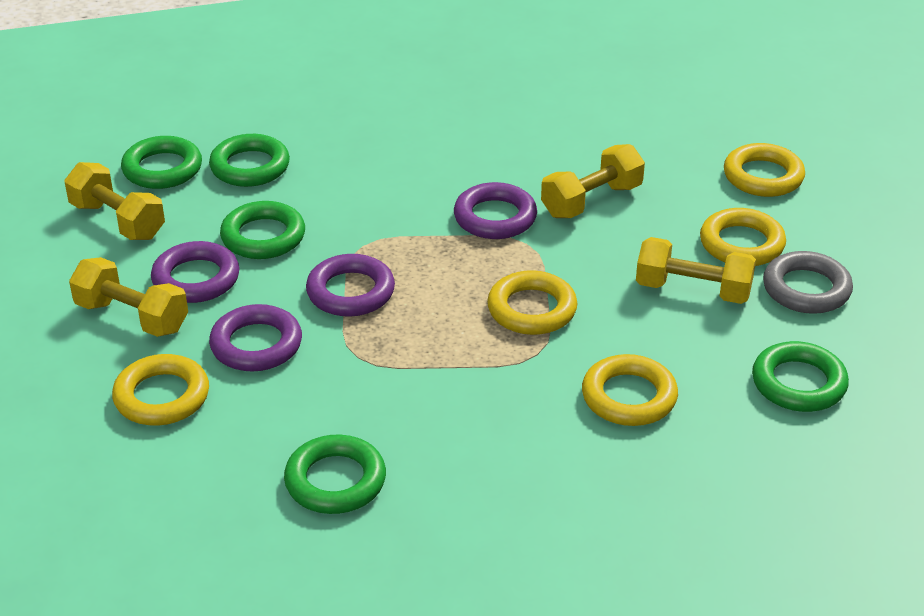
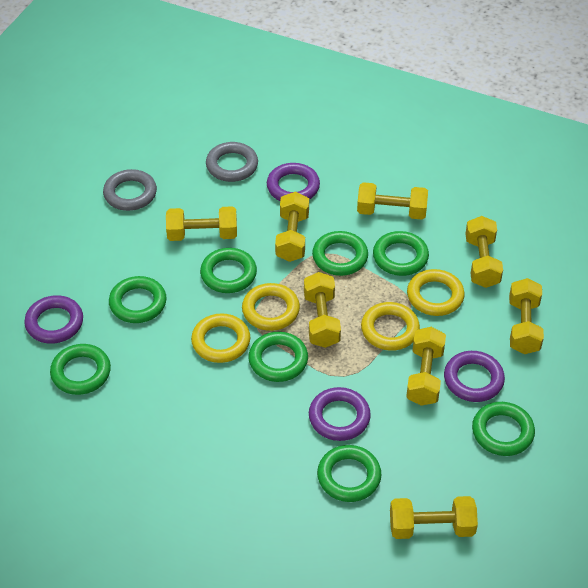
green ring: [121,136,202,189] [209,134,290,187] [220,201,305,259] [284,435,386,514] [752,341,849,412] = 5 -> [50,344,111,395] [109,276,167,323] [200,248,257,293] [249,332,308,382] [312,231,368,276] [317,445,381,502] [373,231,429,276] [472,402,535,456] = 8
grey ring: [763,251,853,314] = 1 -> [103,169,157,211] [206,142,258,182] = 2
yellow dumbbell: [64,162,165,240] [69,257,188,337] [541,144,645,218] [636,237,756,304] = 4 -> [166,206,237,241] [275,192,309,262] [304,272,341,348] [357,182,428,219] [390,496,478,539] [406,327,446,406] [465,216,503,288] [509,278,544,354] = 8
yellow ring: [112,354,209,426] [487,270,577,335] [582,354,678,426] [700,208,786,266] [724,143,805,197] = 5 -> [191,313,250,363] [242,283,300,331] [361,302,420,351] [407,269,465,316] = 4

